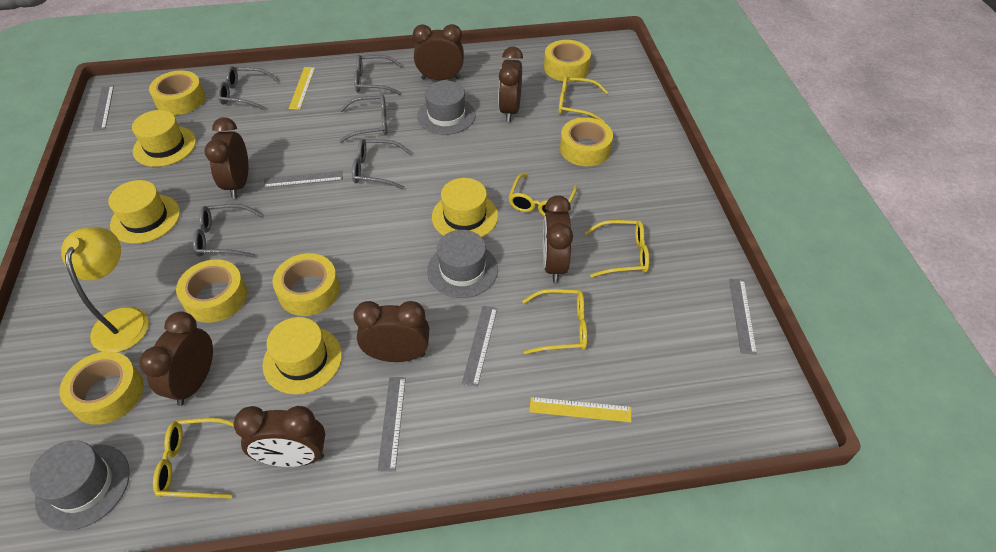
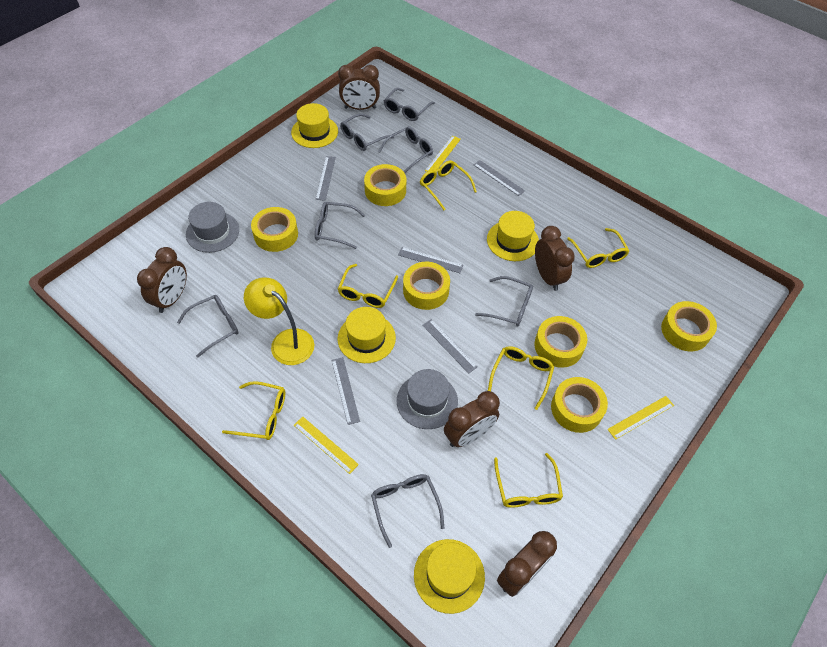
brown clock: [139,311,213,406] [204,117,248,199] [233,406,325,467] [353,301,429,362] [413,24,464,80] [499,47,523,122] [543,195,573,283] = 7 -> [137,247,187,313] [338,65,380,110] [444,391,500,447] [497,531,557,597] [535,226,575,291] = 5
grey glasses: [193,204,262,258] [217,66,279,110] [339,95,387,143] [352,139,412,189] [354,55,403,95] = 5 -> [177,295,239,358] [315,202,365,249] [340,113,394,151] [371,474,444,548] [378,126,433,173] [384,88,435,121] [475,276,533,327] = 7
grey hat: [29,440,130,531] [417,81,476,135] [427,230,498,298] = 3 -> [186,202,239,253] [397,369,458,429] = 2
yellow glasses: [153,418,234,499] [508,174,577,216] [522,289,587,354] [558,76,608,122] [585,220,649,278] = 5 -> [222,381,285,440] [338,264,398,308] [420,160,477,210] [488,346,554,410] [494,453,563,508] [567,228,629,268] = 6
yellow ruler: [289,67,315,110] [529,397,631,422] = 2 -> [294,416,359,474] [425,136,461,172] [607,396,674,440] = 3

